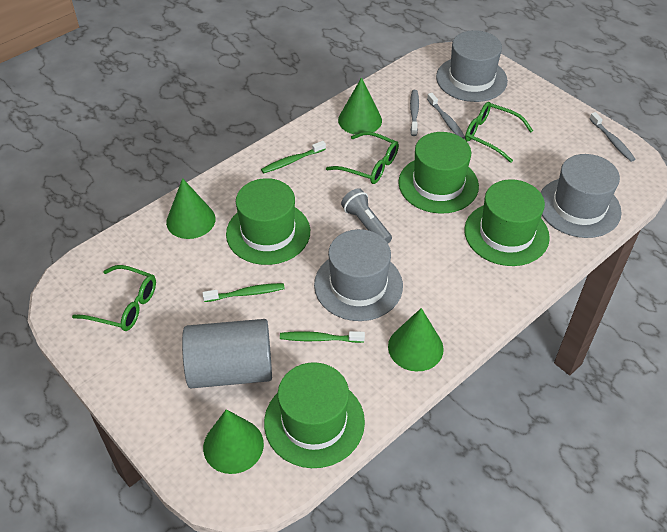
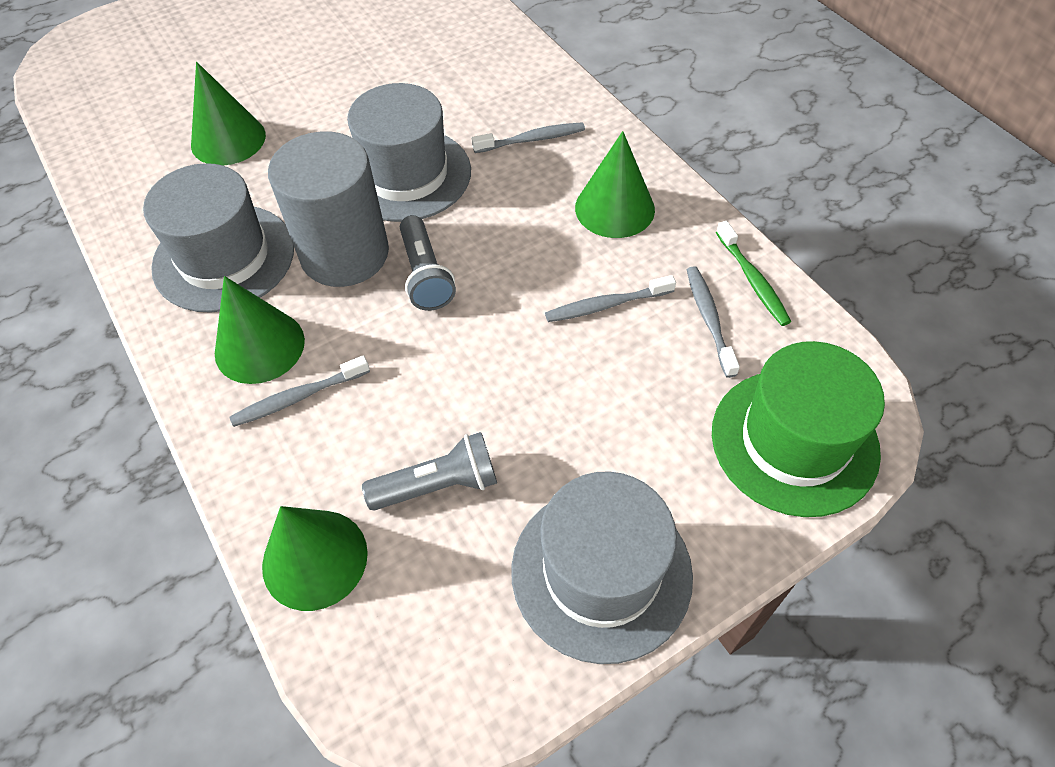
green glasses: [72,265,156,331] [326,131,399,184] [465,102,533,163] = 3 -> none = 0
green hat: [226,178,310,265] [264,362,365,468] [398,132,479,214] [464,179,550,266] = 4 -> [712,341,885,517] = 1
green toothbrush: [202,283,285,302] [261,141,326,173] [280,331,365,343] = 3 -> [716,221,792,326] = 1
grey flashlight: [341,188,392,243] = 1 -> [362,432,497,511] [400,215,456,311] = 2
grey toothbrush: [410,90,419,136] [427,93,465,139] [590,112,635,162] = 3 -> [229,355,370,427] [471,122,585,153] [545,275,676,322] [687,266,740,378] = 4

